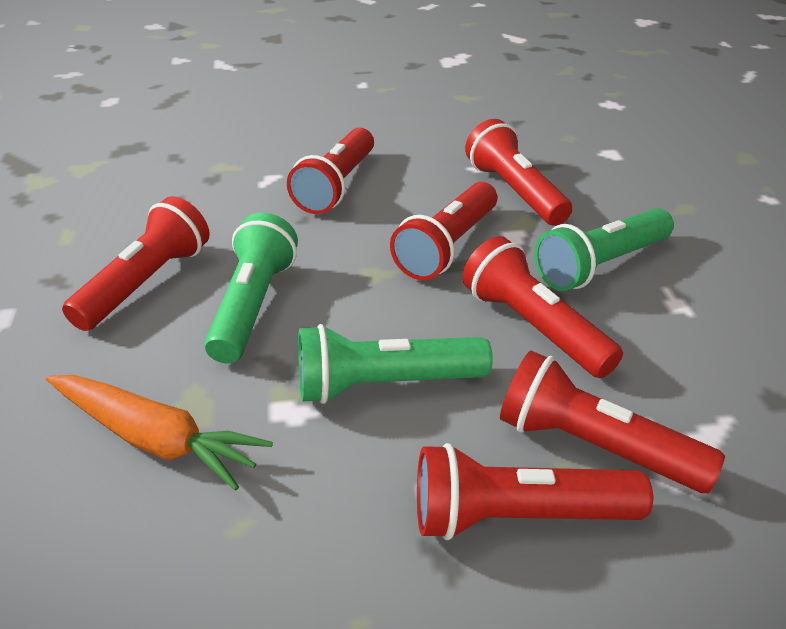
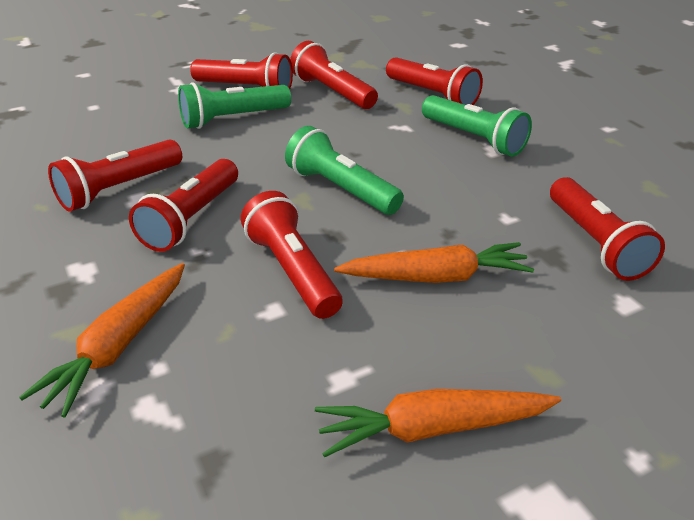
orange carrot: [46,375,273,491] = 1 -> [19,263,185,417] [315,389,561,457] [334,242,534,283] = 3

